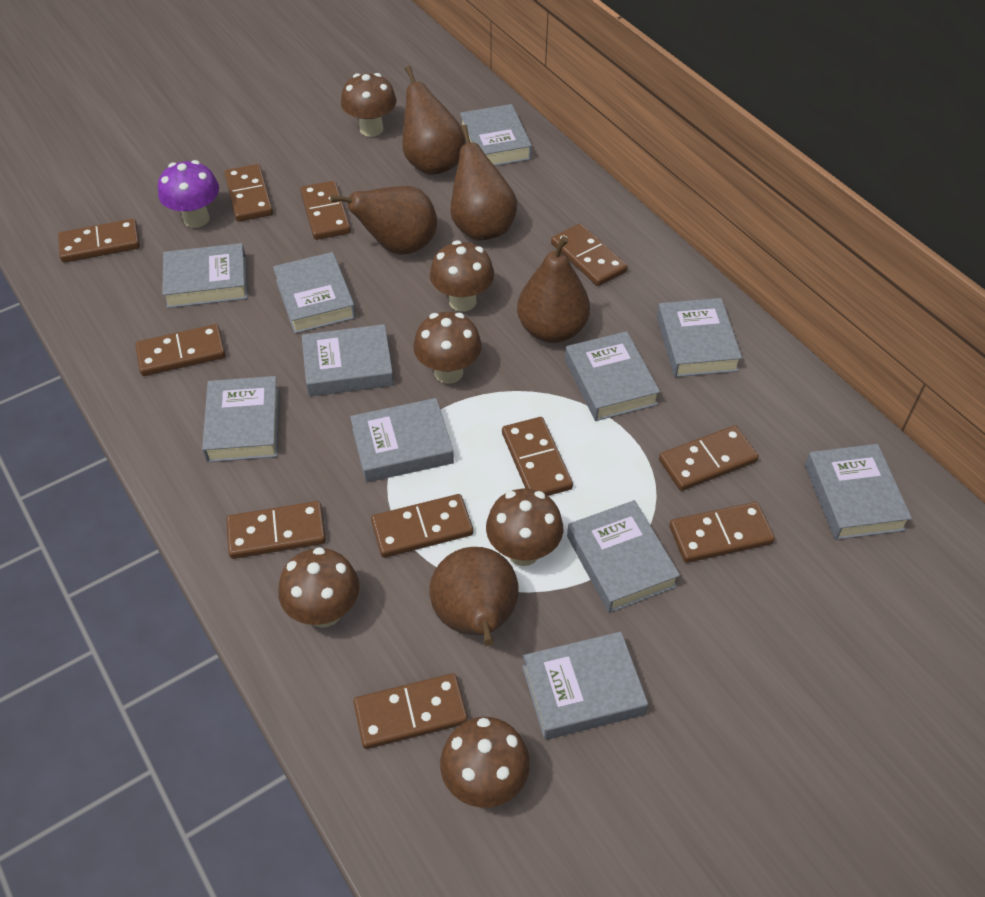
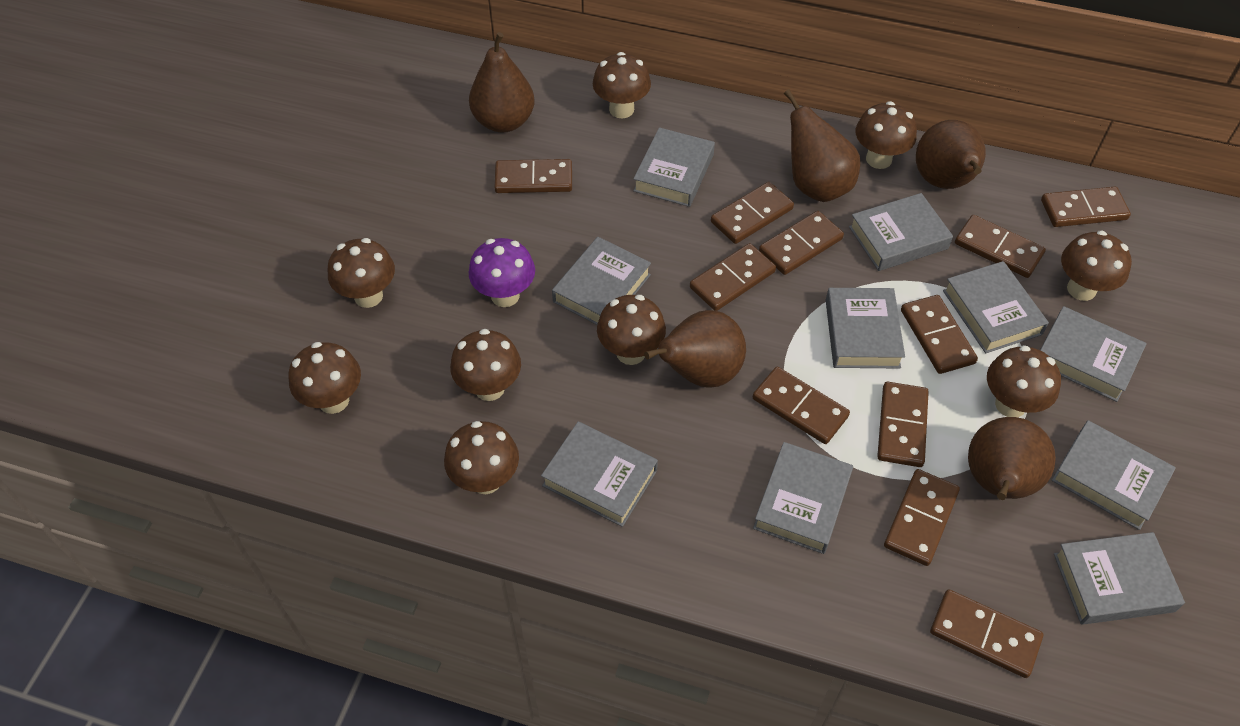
brown mushroom: [278,547,359,627] [341,73,396,137] [413,312,482,384] [430,240,494,312] [440,717,530,808] [486,489,563,566] = 6 -> [288,342,361,414] [328,238,395,308] [444,421,519,494] [450,329,521,401] [593,52,651,118] [597,295,666,365] [856,101,917,169] [987,345,1061,417] [1061,230,1132,301] = 9
grey book: [162,243,248,308] [202,376,279,462] [273,252,356,334] [302,324,394,397] [350,398,454,482] [460,104,532,166] [522,631,648,740] [565,331,660,421] [567,500,680,613] [657,298,742,377] [805,444,912,540] = 11 -> [541,421,658,527] [552,237,651,325] [633,127,715,207] [753,442,853,554] [826,288,905,368] [849,193,953,271] [943,261,1049,353] [1040,306,1147,402] [1052,420,1176,530] [1054,532,1185,625] = 10

